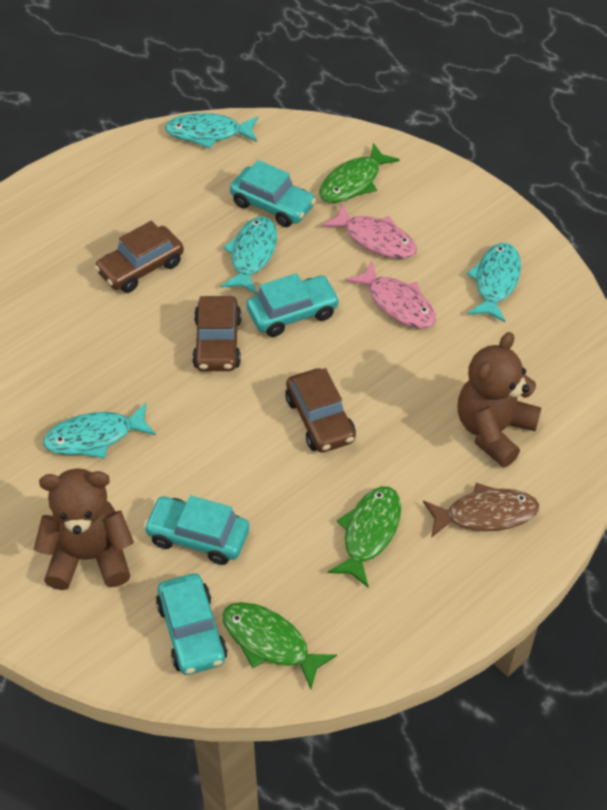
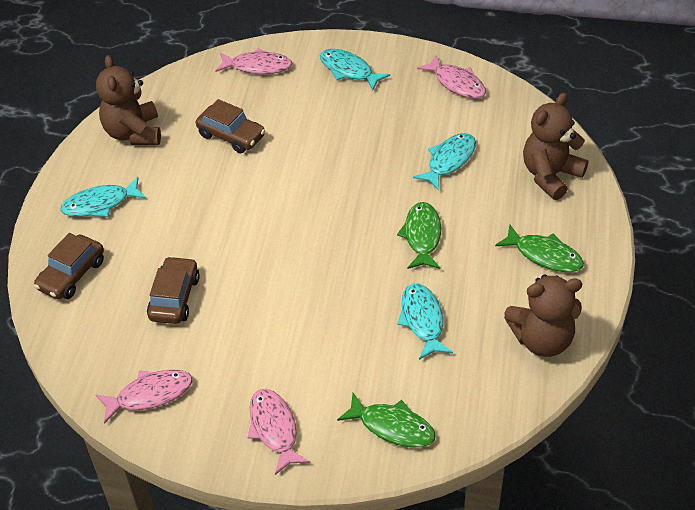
brown fish: [423,483,539,538] = 1 -> none = 0
brown teddy bear: [34,468,134,590] [457,332,541,468] = 2 -> [96,55,161,145] [504,274,582,357] [523,93,588,200] = 3
pink fish: [322,203,417,259] [346,261,436,329] = 2 -> [96,369,192,424] [216,48,292,74] [248,389,310,475] [417,55,486,99] = 4
turquoise car: [143,496,249,565] [156,574,227,675] [230,160,316,227] [246,273,340,337] = 4 -> none = 0

